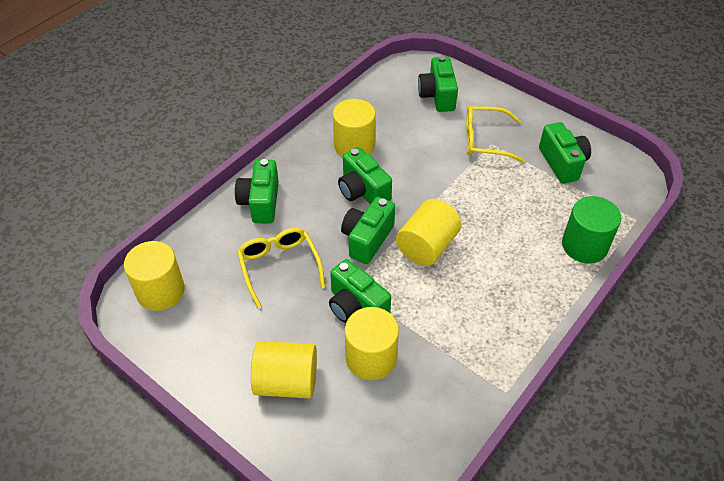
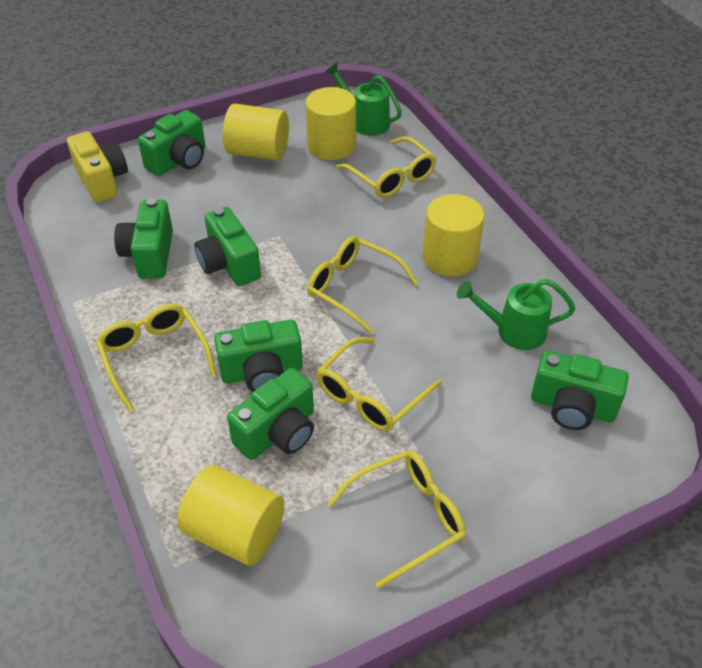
green cylinder: [562,196,621,263] = 1 -> none = 0
green watering can: none = 0 -> [325,63,402,136] [457,279,575,350] = 2
yellow camera: none = 0 -> [67,131,128,203] = 1
yellow cylinder: [124,241,185,311] [251,341,317,399] [333,99,376,157] [345,307,399,381] [396,199,461,266] = 5 -> [177,465,284,566] [223,103,289,161] [306,87,356,160] [423,194,484,277] = 4
yellow glasses: [237,228,325,308] [466,106,525,163] = 2 -> [96,304,217,412] [307,236,419,334] [316,337,442,431] [328,450,466,588] [337,136,436,198] = 5

